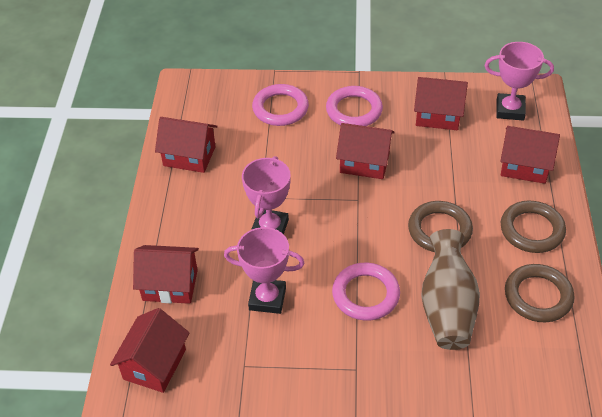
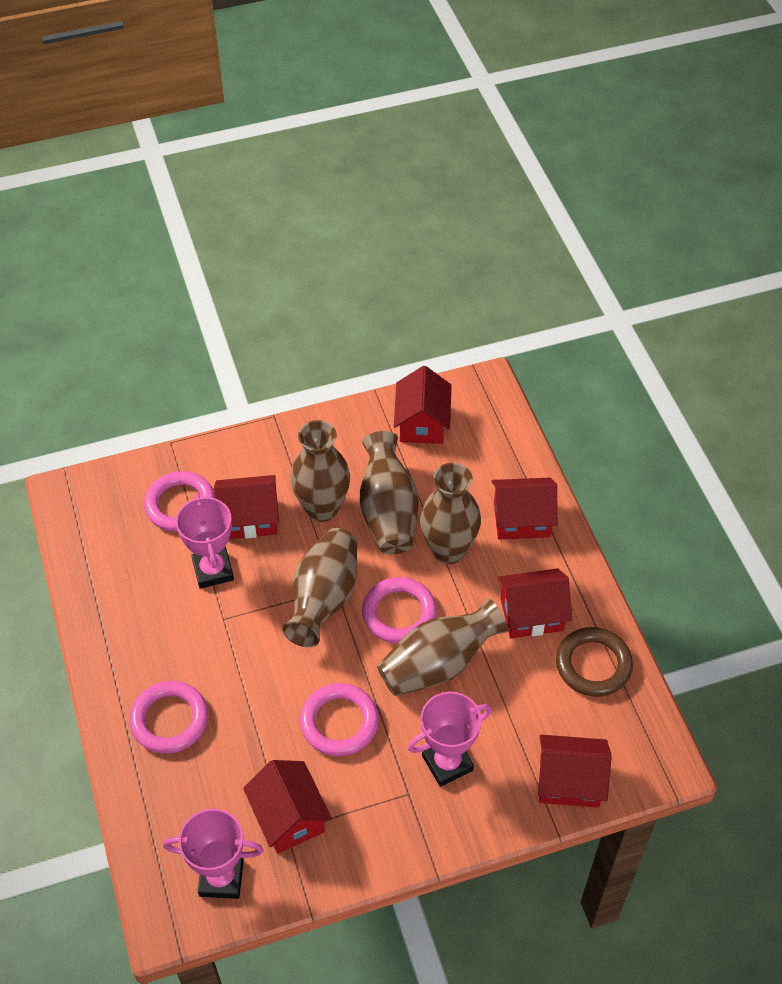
brown ring: [408,201,473,252] [501,201,566,253] [505,264,575,322] = 3 -> [556,627,633,697] = 1
brown vase: [421,229,480,350] = 1 -> [282,528,357,647] [290,420,350,522] [360,431,419,554] [377,598,509,696] [420,463,481,564] = 5
pink ring: [252,84,309,126] [326,86,383,126] [332,263,400,321] = 3 -> [129,681,208,754] [144,471,215,532] [300,683,379,756] [362,577,437,644] = 4

